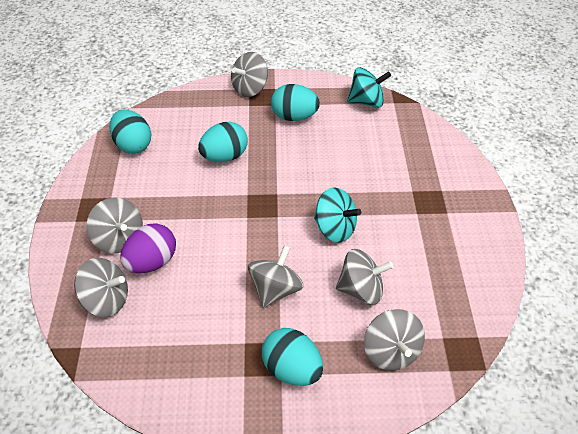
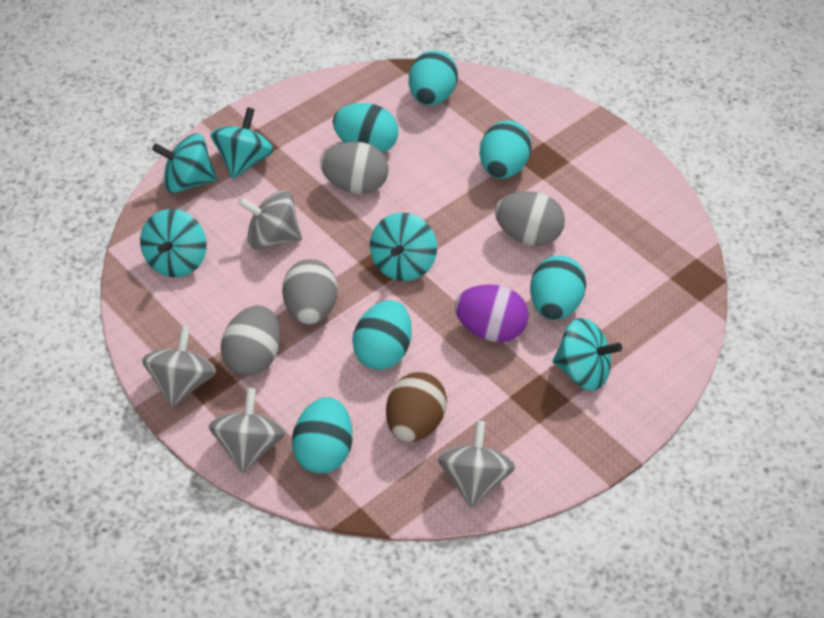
brown egg: none = 0 -> [386,372,447,442] = 1
grey egg: none = 0 -> [221,305,280,376] [282,259,338,325] [320,142,389,194] [495,191,565,246] = 4
grey spinning top: [74,258,128,317] [87,197,143,253] [231,52,268,97] [248,245,303,308] [336,249,393,305] [364,309,425,371] = 6 -> [142,326,216,408] [209,388,286,474] [238,190,302,250] [438,421,515,508] = 4
turquoise egg: [109,109,151,154] [198,122,248,162] [262,328,323,386] [271,84,320,121] = 4 -> [292,397,353,473] [333,103,398,153] [352,300,412,370] [409,50,458,106] [480,120,531,179] [530,255,586,320] = 6
turquoise spinning top: [314,188,361,243] [347,67,391,108] = 2 -> [140,209,207,277] [152,134,217,193] [211,107,274,179] [370,212,437,281] [553,318,622,391] = 5

